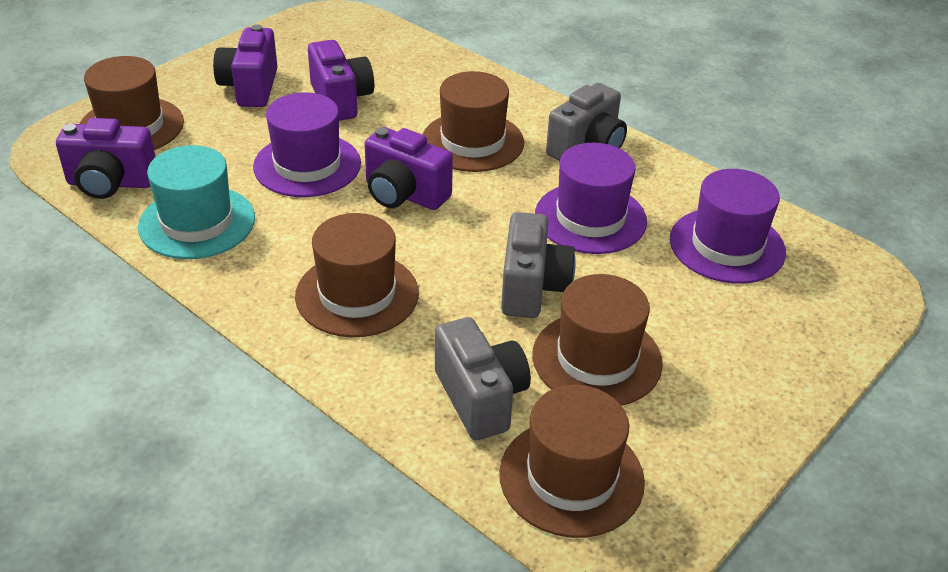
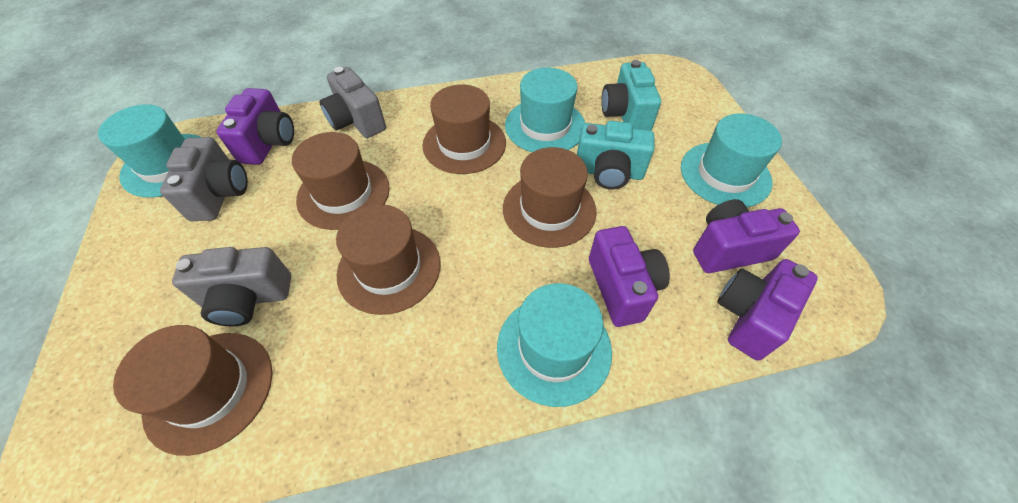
purple hat: [253,92,361,197] [535,143,647,254] [670,169,786,284] = 3 -> none = 0
turquoise camera: none = 0 -> [577,121,655,190] [601,60,661,131] = 2
turquoise hat: [138,145,255,259] = 1 -> [98,104,201,198] [497,283,612,407] [505,68,585,152] [681,113,782,207] = 4

